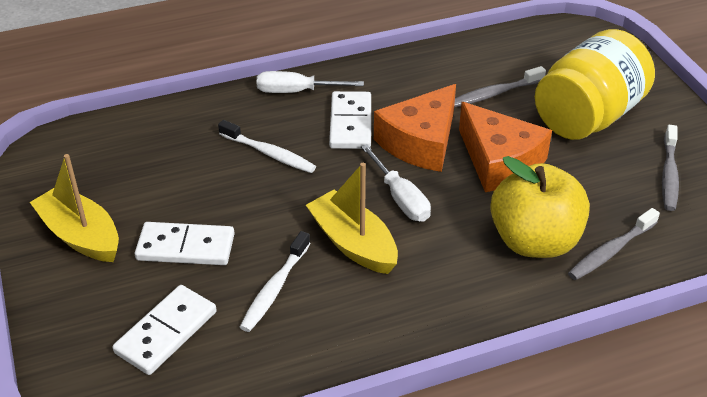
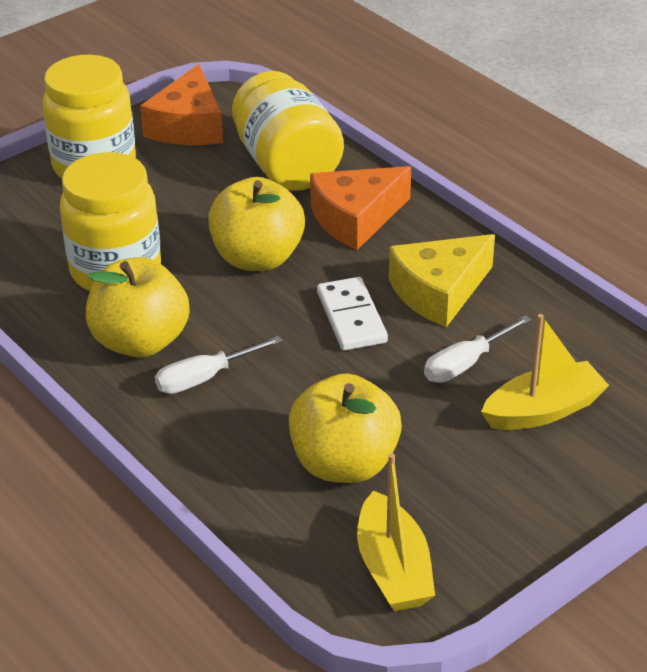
grey toothbrush: [454,66,546,107] [568,208,660,280] [662,125,679,211] = 3 -> none = 0
white domino: [112,285,217,375] [135,222,235,265] [329,91,371,149] = 3 -> [317,277,388,350] = 1
white toothbrush: [218,120,316,173] [240,231,311,332] = 2 -> none = 0
yellow apple: [490,156,590,258] = 1 -> [86,257,189,358] [208,177,305,271] [289,373,402,483] = 3
yellow cheese: none = 0 -> [389,234,495,327] = 1
yellow jar: [535,29,655,140] = 1 -> [42,55,136,178] [60,152,161,291] [232,71,344,191] = 3

